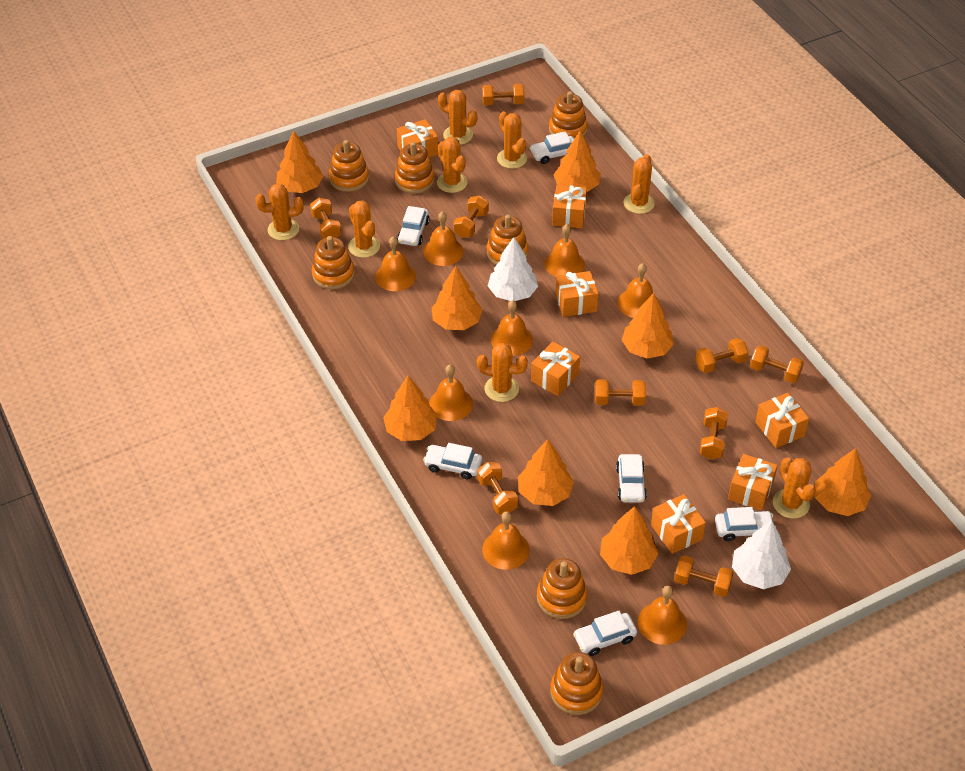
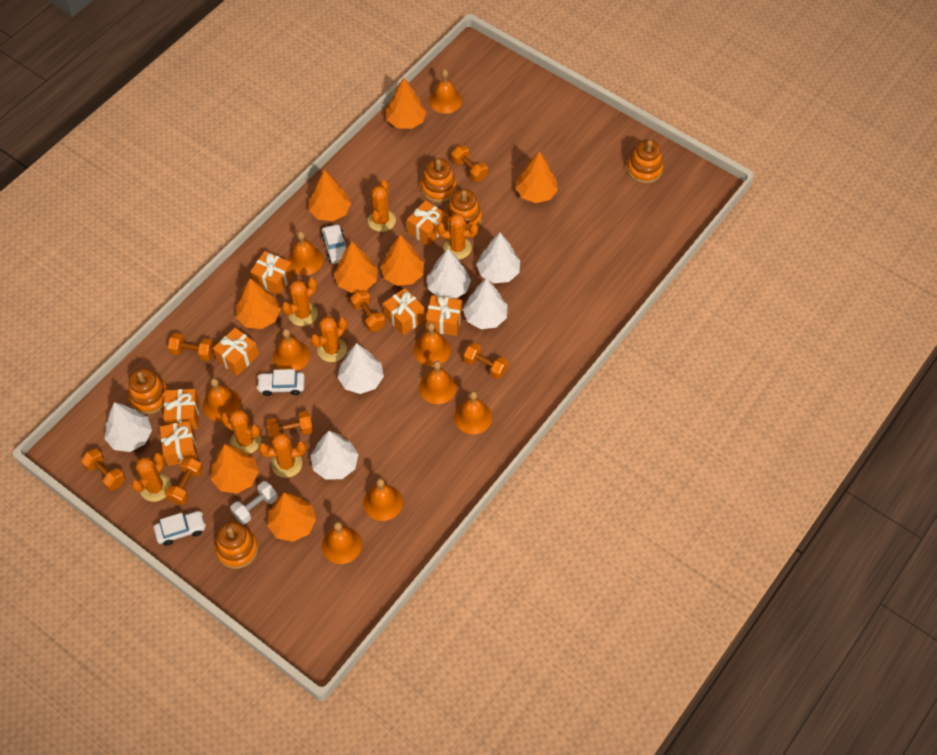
orange bell: [375,236,416,291] [423,211,464,266] [429,365,473,421] [482,511,530,570] [491,300,533,356] [544,224,585,277] [617,263,658,318] [638,586,687,645] = 8 -> [203,378,241,421] [273,329,310,371] [288,231,323,275] [322,522,362,564] [363,478,403,521] [414,323,451,366] [419,361,457,404] [429,69,462,114] [454,391,492,434] = 9
orange cactus: [255,183,304,240] [348,200,380,258] [437,137,467,193] [438,90,477,145] [477,343,528,402] [497,111,527,169] [623,154,655,214] [773,457,816,519] = 8 -> [131,453,171,502] [221,410,261,454] [258,433,306,478] [282,278,318,326] [311,316,347,362] [368,180,396,232] [437,213,478,259] = 7
orange dumbbell: [310,198,342,239] [454,195,489,238] [477,462,518,514] [482,84,525,105] [595,380,646,406] [674,556,734,597] [696,338,748,373] [700,407,728,459] [750,345,804,383] = 9 -> [81,448,125,491] [165,457,203,505] [168,333,214,361] [266,411,313,441] [350,290,385,332] [452,145,488,182] [464,342,508,379] = 7
orange stacking toy: [312,236,355,289] [329,140,369,192] [395,142,435,194] [487,215,528,265] [537,558,587,619] [549,91,588,139] [550,652,603,715] = 7 -> [128,368,168,414] [215,522,258,569] [421,158,457,203] [446,189,482,229] [627,140,663,183] = 5
white car: [397,206,430,246] [423,443,482,479] [530,131,574,164] [573,611,637,656] [616,454,647,503] [715,507,776,541] = 6 -> [154,511,206,546] [257,369,305,396] [321,224,346,264] = 3
white dumbbell: none = 0 -> [230,481,278,524] = 1
white tree: [488,237,538,301] [732,521,791,589] = 2 -> [104,402,152,452] [311,431,358,480] [337,343,384,394] [427,249,471,299] [463,278,507,329] [477,233,520,283] = 6

